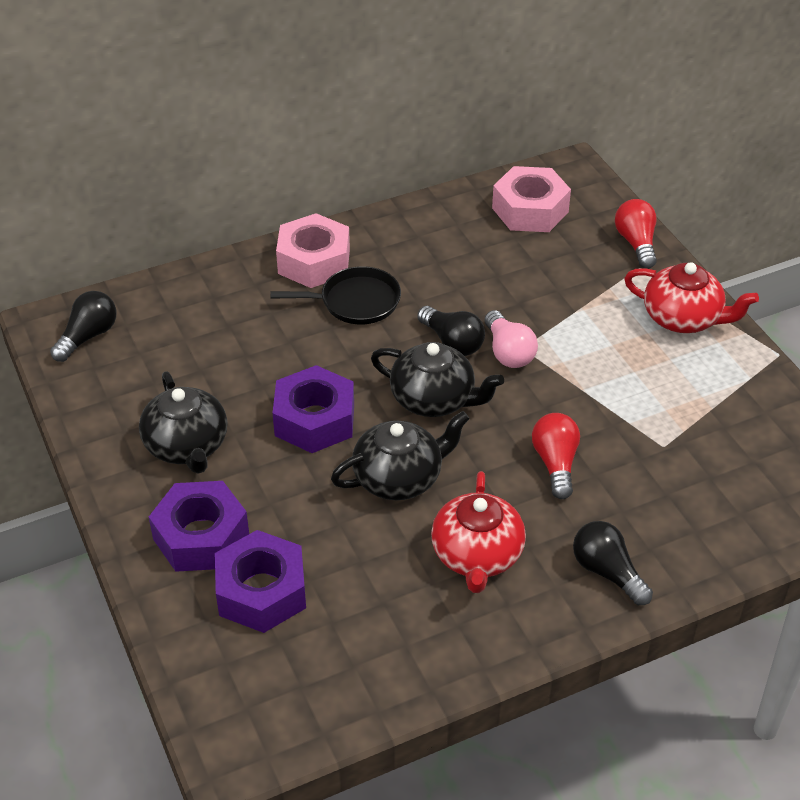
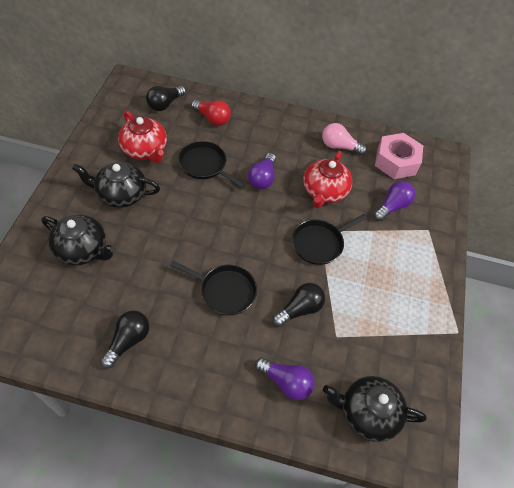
black pan: [270,266,401,324] = 1 -> [170,261,257,315] [178,141,245,188] [292,214,367,265] = 3
pink nut: [276,213,350,288] [492,166,571,232] = 2 -> [375,133,423,179] = 1
purple light bulb: none = 0 -> [248,153,276,189] [255,357,315,400] [374,181,416,221] = 3
purple nut: [149,481,249,572] [215,530,306,633] [273,365,354,453] = 3 -> none = 0
red light bulb: [532,413,580,499] [615,199,657,269] = 2 -> [191,100,231,126] = 1

